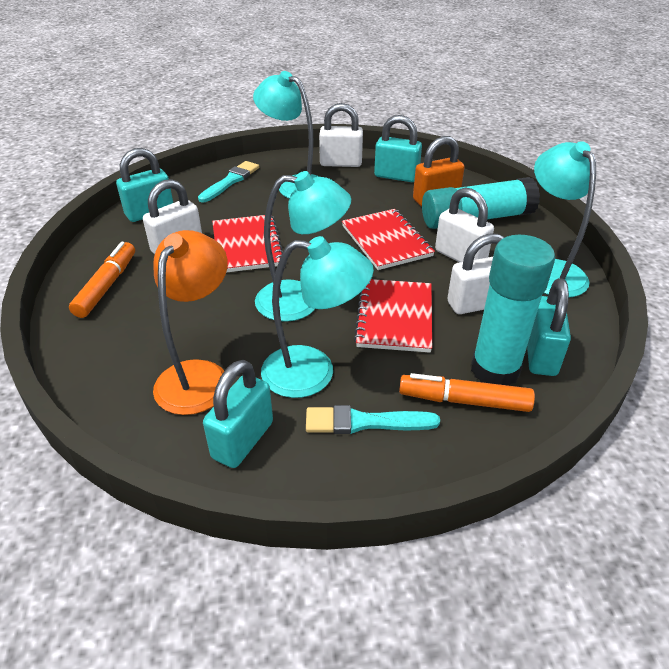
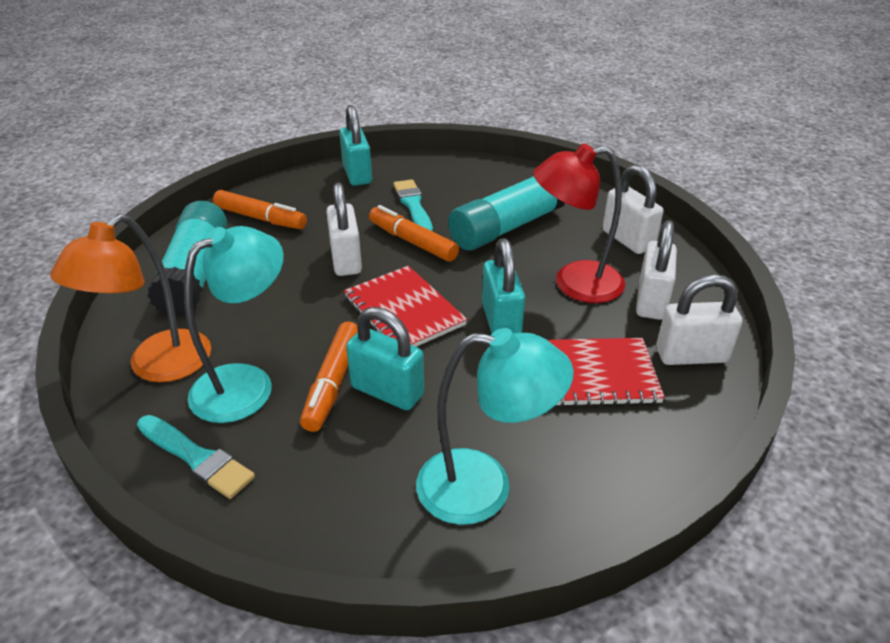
orange marker: [69,242,135,318] [399,373,535,412] = 2 -> [213,190,307,229] [300,322,358,432] [369,205,459,262] = 3
orange padlock: [413,136,465,206] = 1 -> none = 0
red lamp: none = 0 -> [533,143,625,303] = 1
red notebook: [212,215,283,273] [342,209,435,270] [354,279,432,353] = 3 -> [344,266,467,347] [548,338,665,407] = 2
turquoise lamp: [253,71,319,198] [255,171,351,322] [261,236,374,398] [534,141,596,297] = 4 -> [184,226,284,423] [416,328,574,525] = 2
turquoise padlock: [116,148,173,222] [203,360,273,468] [374,115,422,182] [527,278,571,376] = 4 -> [339,105,372,186] [346,307,424,410] [482,238,525,334] = 3

